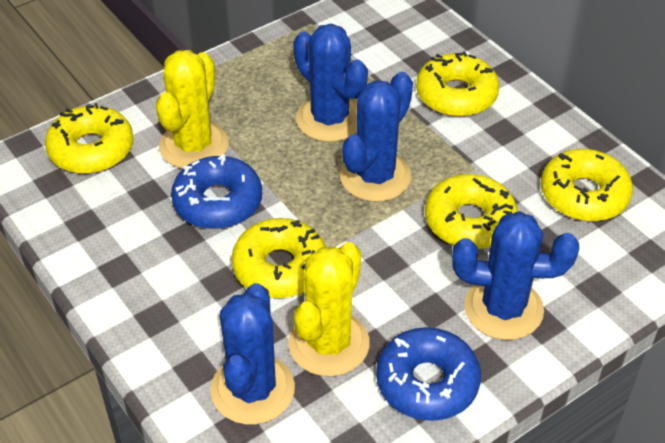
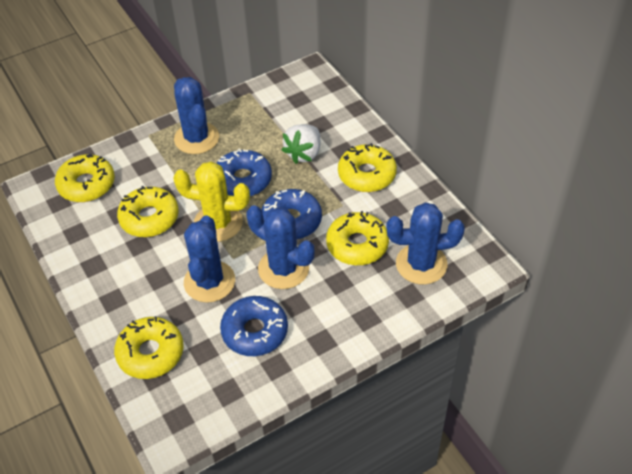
blue donut: [171,154,262,229] [376,327,481,421] = 2 -> [216,148,272,196] [220,296,288,356] [262,189,322,239] = 3
white strawberry: none = 0 -> [282,124,320,164] = 1
yellow cactus: [156,50,228,169] [288,242,370,376] = 2 -> [173,161,250,242] = 1

